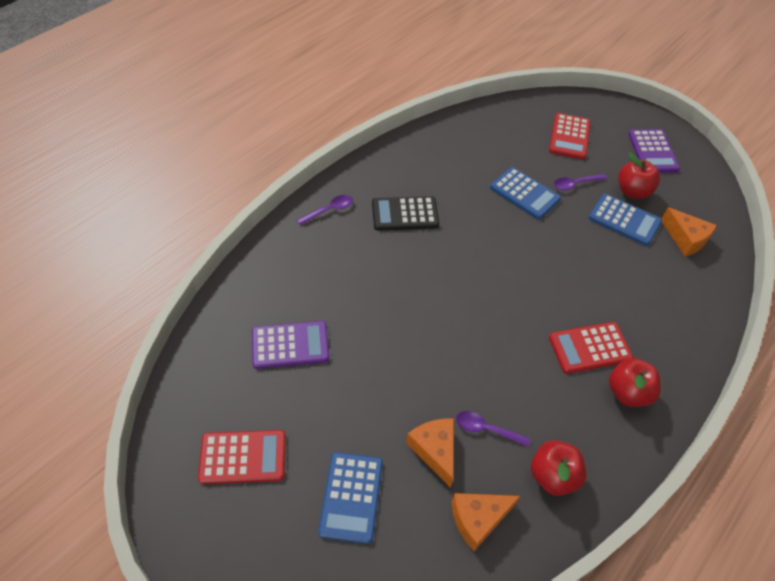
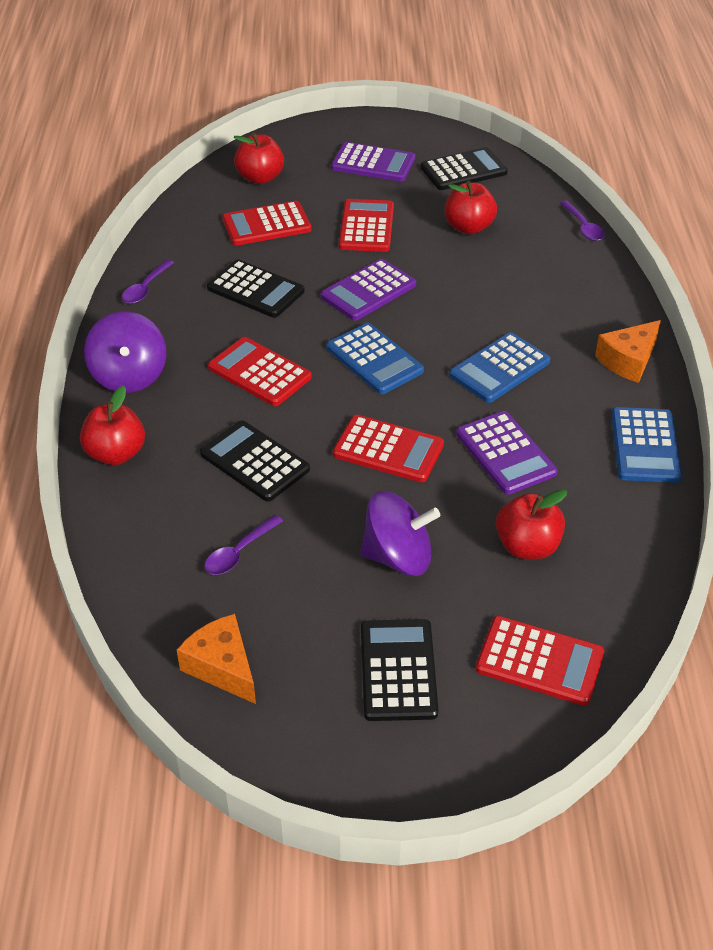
black calculator: [372,196,439,231] = 1 -> [200,420,310,502] [207,259,305,318] [361,619,438,721] [420,147,508,190] = 4
orange cheese: [406,419,454,488] [452,493,520,551] [661,207,717,256] = 3 -> [177,614,256,704] [595,320,661,383] = 2
purple calculator: [252,321,329,369] [628,129,680,173] = 2 -> [321,259,416,321] [331,142,415,182] [456,411,558,495] = 3
purple spinning top: none = 0 -> [84,311,166,393] [360,491,440,576] = 2
red apple: [531,440,587,496] [609,358,661,407] [618,153,660,199] = 3 -> [80,386,145,465] [234,132,284,184] [445,181,497,234] [496,489,567,559] = 4
red calculator: [198,430,286,484] [549,113,591,160] [549,322,633,374] = 3 -> [208,337,312,406] [222,201,312,246] [333,415,444,482] [339,199,394,252] [476,616,604,706] = 5

